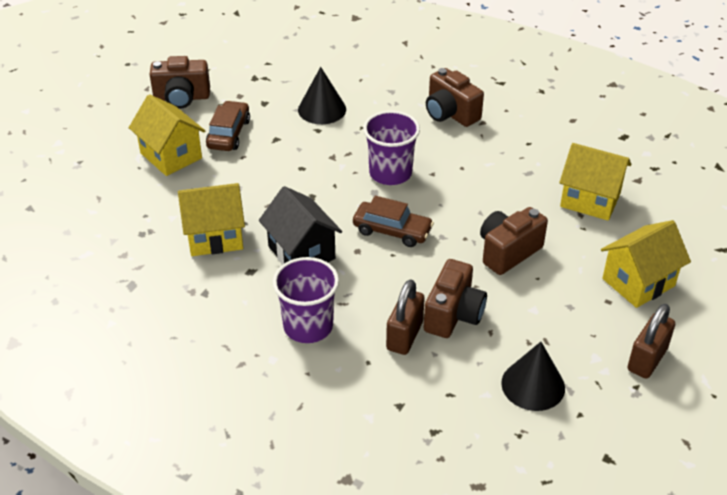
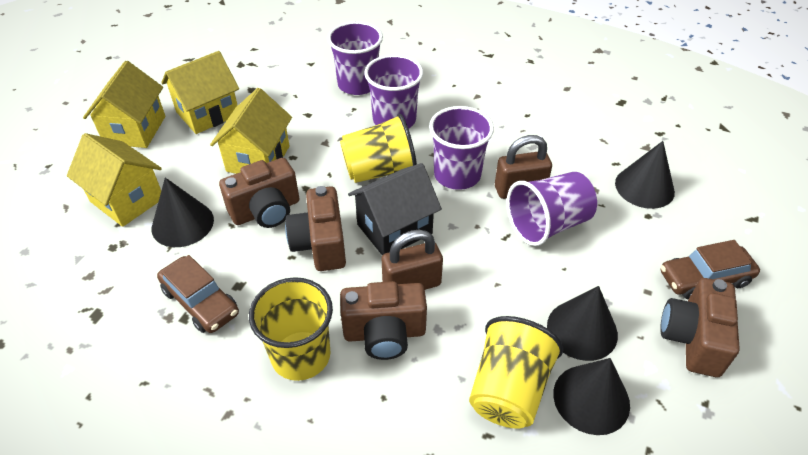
black cone: [298,67,346,124] [501,342,565,411] = 2 -> [152,178,214,247] [547,286,618,361] [553,358,630,435] [615,141,675,209] = 4
purple cup: [273,257,339,343] [363,111,420,185] = 2 -> [327,21,383,95] [364,55,423,129] [429,106,494,190] [507,172,597,246] = 4
yellow cup: none = 0 -> [249,277,333,381] [340,114,417,183] [469,316,563,429] = 3

